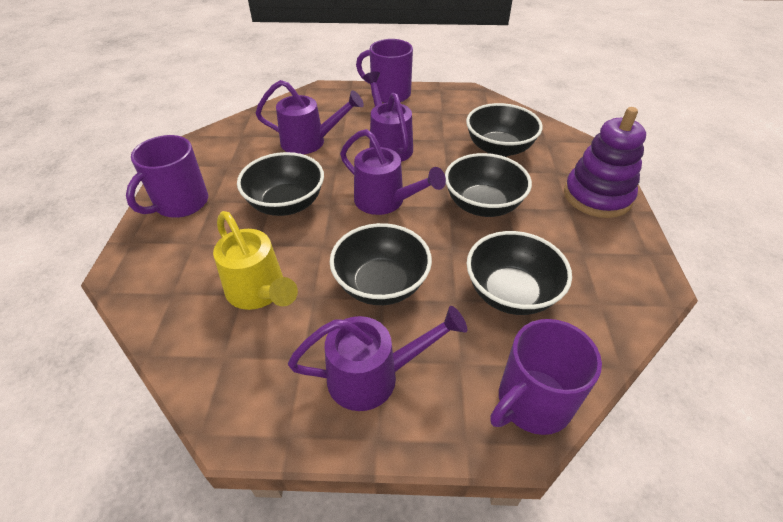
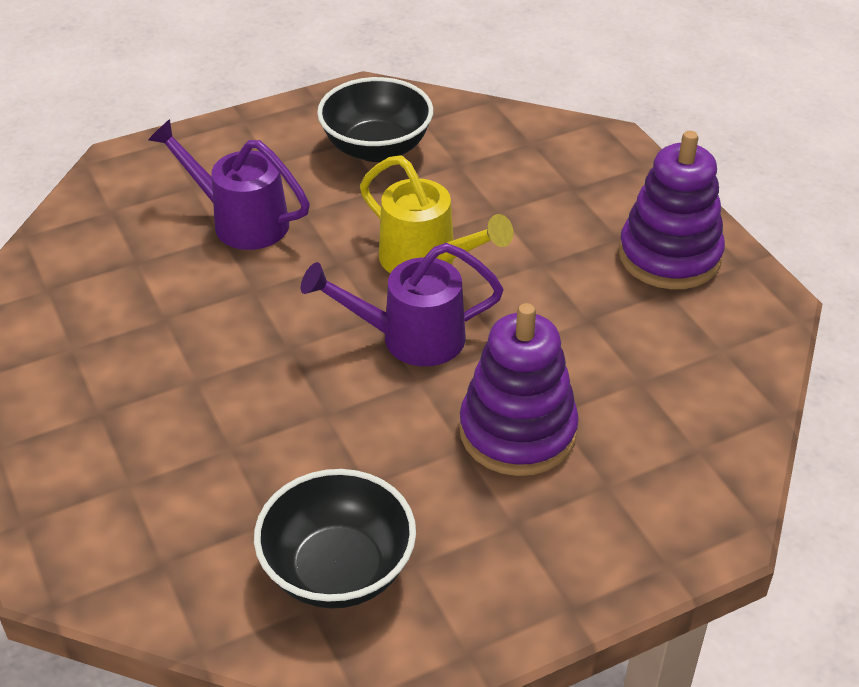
black bowl: [237,152,324,216] [330,223,432,305] [445,153,532,217] [466,103,543,157] [467,231,572,315] = 5 -> [254,469,416,609] [317,77,433,162] = 2
purple mug: [126,135,208,218] [356,39,413,103] [490,319,602,435] = 3 -> none = 0
purple stacking toy: [564,107,646,218] = 1 -> [459,303,579,476] [619,131,725,289] = 2
purple watering can: [256,80,364,154] [288,306,467,411] [340,129,446,215] [363,71,413,162] = 4 -> [148,119,310,250] [301,243,503,366] = 2

